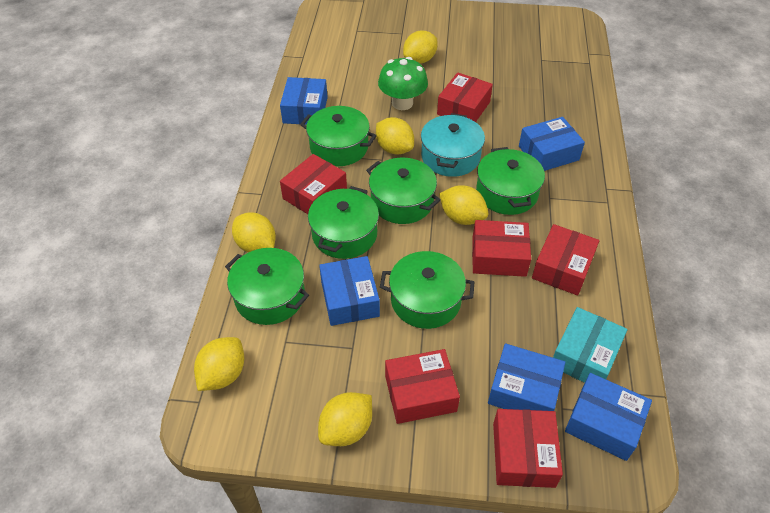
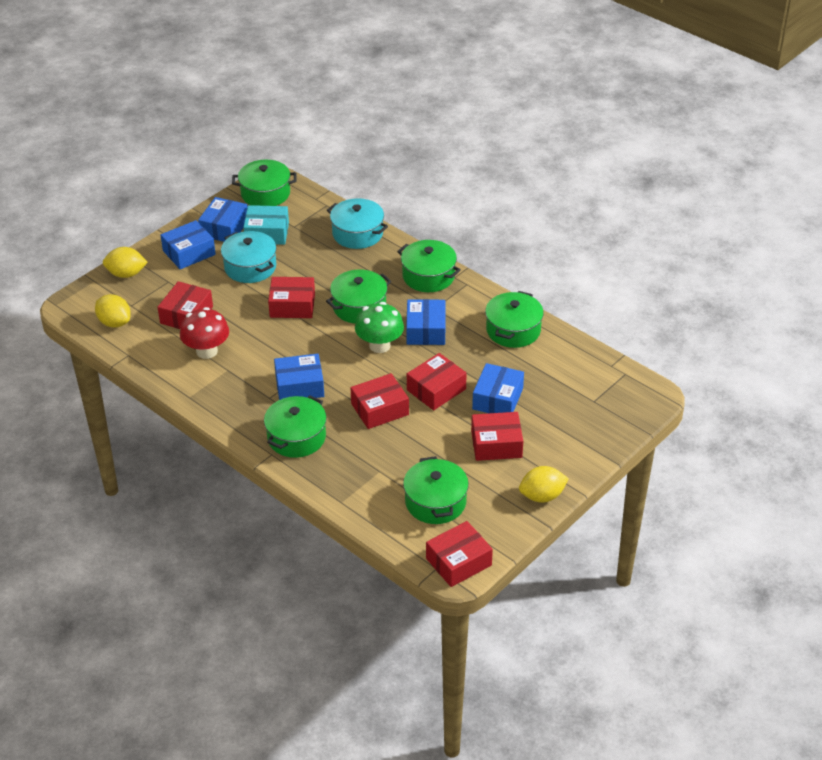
red mushroom: none = 0 -> [180,307,229,359] = 1
turquoise pot: [421,113,485,177] = 1 -> [221,231,276,283] [327,198,388,249] = 2
yellow lemon: [194,337,244,391] [232,212,276,252] [318,392,372,446] [376,117,414,155] [403,31,438,63] [439,185,489,225] = 6 -> [95,294,131,328] [103,247,148,278] [519,466,569,503] = 3

